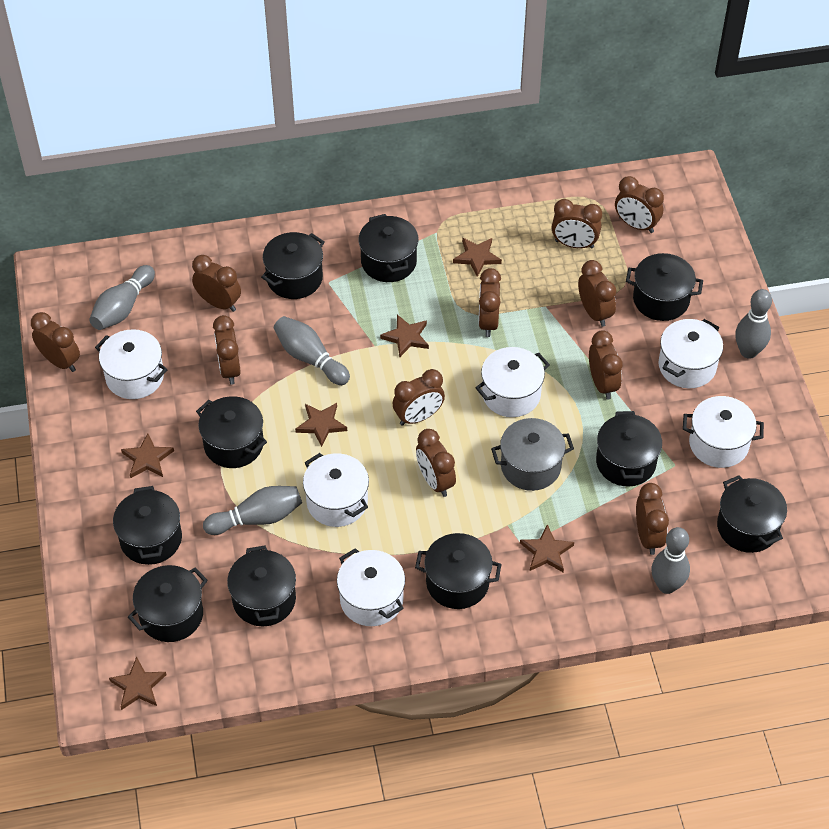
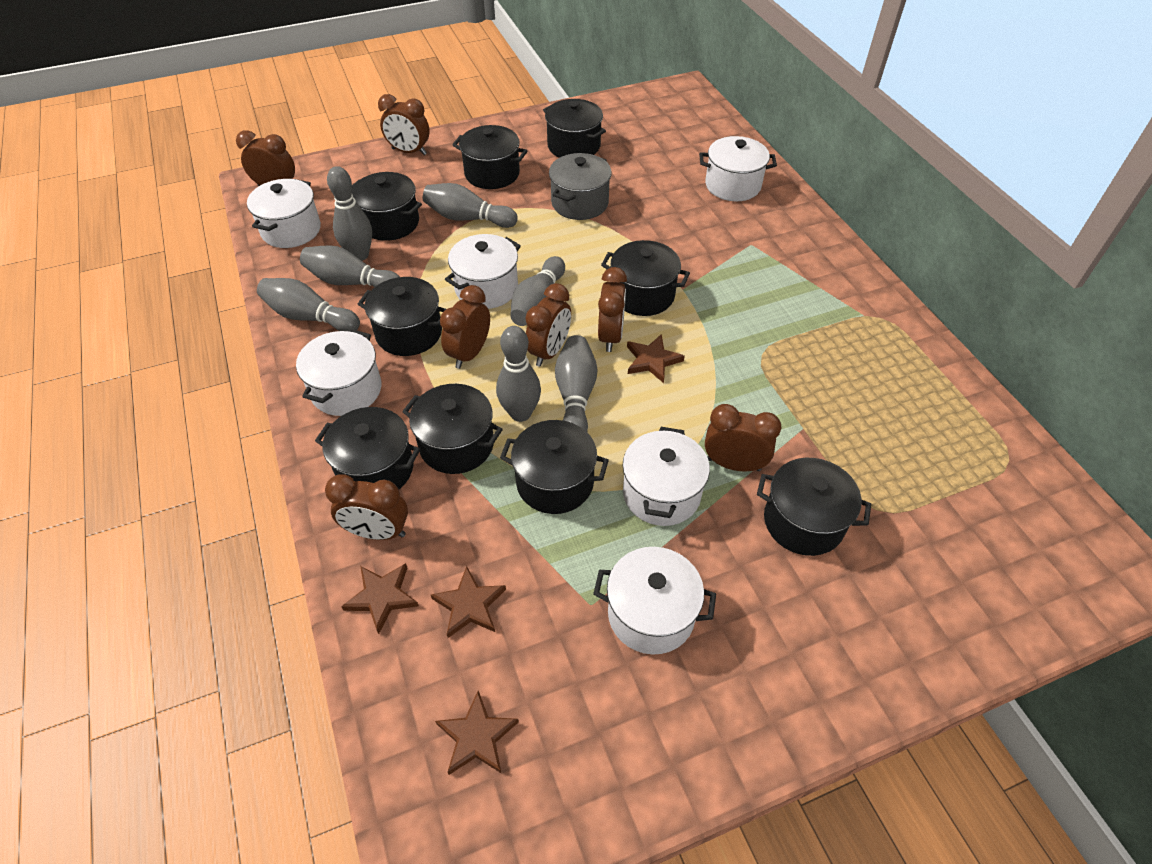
black pot: [113,486,182,565] [128,565,208,642] [196,396,267,468] [227,546,296,626] [261,232,324,299] [359,214,419,282] [415,533,502,609] [596,411,662,486] [626,253,703,321] [717,475,787,553] = 10 -> [315,407,420,489] [352,172,422,241] [358,277,446,356] [402,384,503,474] [452,125,527,189] [500,420,609,514] [543,99,606,158] [601,240,690,316] [757,458,871,556] = 9
brown clock: [31,312,80,372] [192,255,241,312] [213,315,241,385] [393,369,445,426] [416,429,456,497] [478,268,501,337] [551,199,602,249] [578,260,616,327] [589,330,623,400] [615,176,664,233] [636,483,669,555] = 11 -> [236,130,295,186] [325,474,408,540] [378,94,430,155] [440,285,490,369] [526,283,571,367] [598,267,627,352] [705,404,781,471] = 7
brown star: [109,657,167,710] [121,433,174,478] [295,403,347,447] [380,315,429,357] [453,238,502,277] [520,524,574,572] = 6 -> [341,563,419,634] [431,566,506,638] [435,691,519,775] [627,334,685,383] = 4
grey bowling pin: [89,265,155,330] [203,486,302,535] [274,316,350,385] [652,527,690,594] [735,289,772,359] = 5 -> [257,278,360,331] [300,245,400,287] [327,166,372,261] [423,183,518,228] [496,326,541,422] [510,256,565,326] [555,335,597,432] = 7

